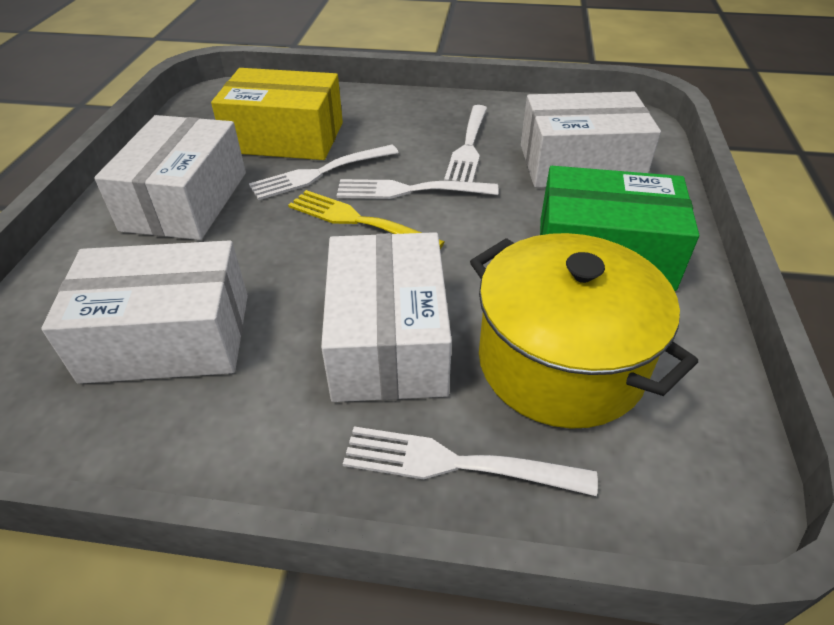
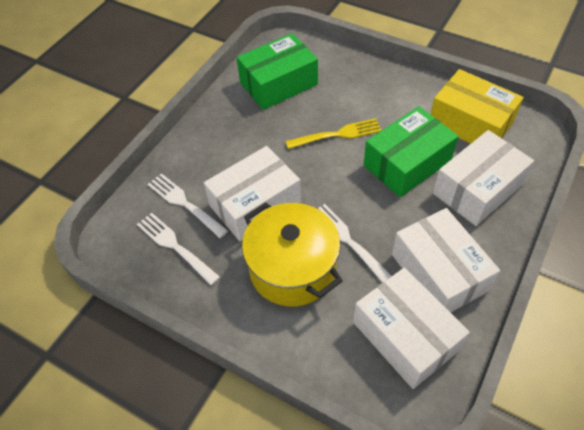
green box: [540,166,699,291] = 1 -> [237,33,318,110] [363,106,459,197] = 2
white fork: [249,145,399,200] [337,179,498,199] [343,426,598,496] [444,105,487,182] = 4 -> [137,213,220,285] [147,173,228,238] [318,204,392,283] = 3

